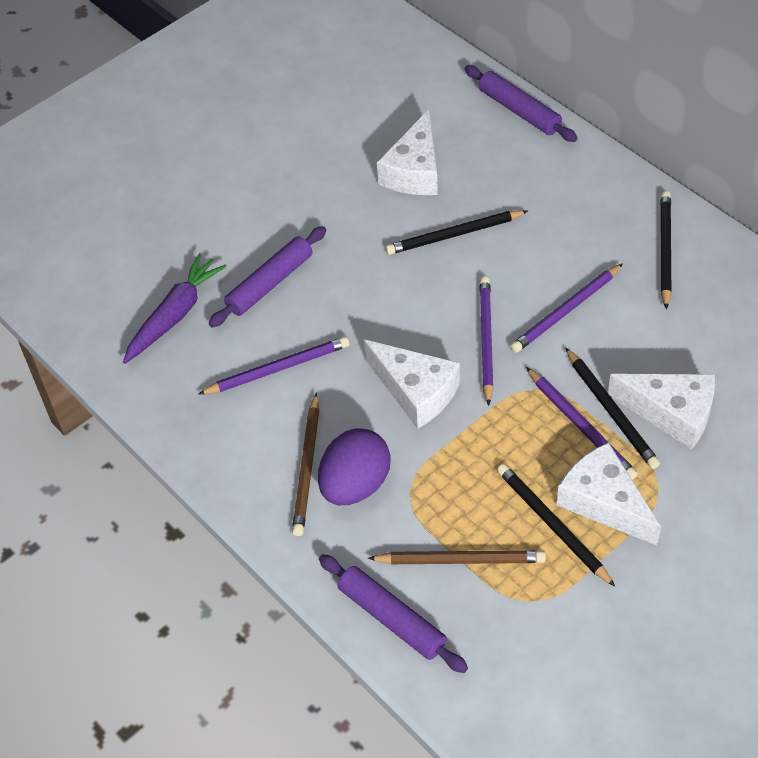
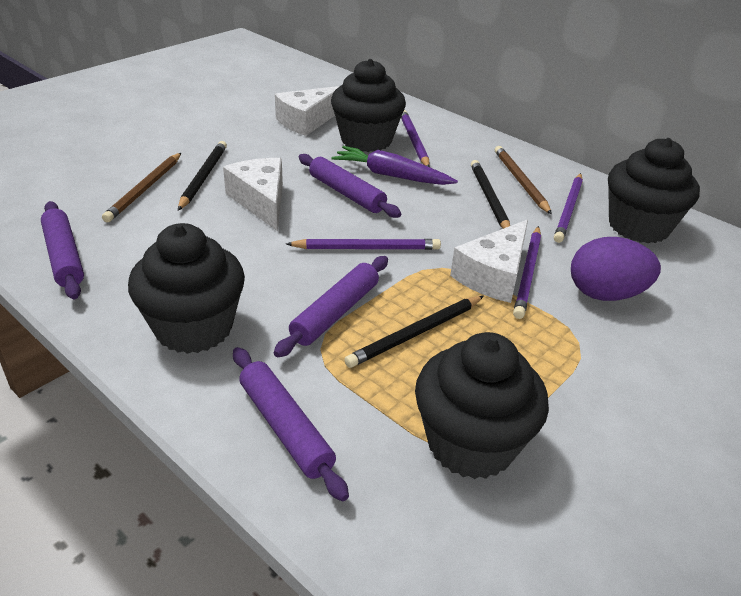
black cupcake: none = 0 -> [128,223,245,354] [331,59,406,152] [415,332,549,479] [608,138,700,243] = 4
black pencil: [385,210,528,255] [497,464,615,587] [566,348,660,469] [660,191,672,310] = 4 -> [178,141,227,210] [344,296,484,368] [471,160,510,229] = 3
purple rolling pin: [209,226,326,327] [319,554,468,673] [465,65,578,142] = 3 -> [41,201,84,299] [233,347,349,501] [274,256,388,357] [299,154,401,218] = 4
white cheese: [364,340,460,429] [377,109,438,195] [557,442,661,546] [608,374,715,450] = 4 -> [223,158,283,231] [275,86,340,136] [450,219,528,303] = 3

